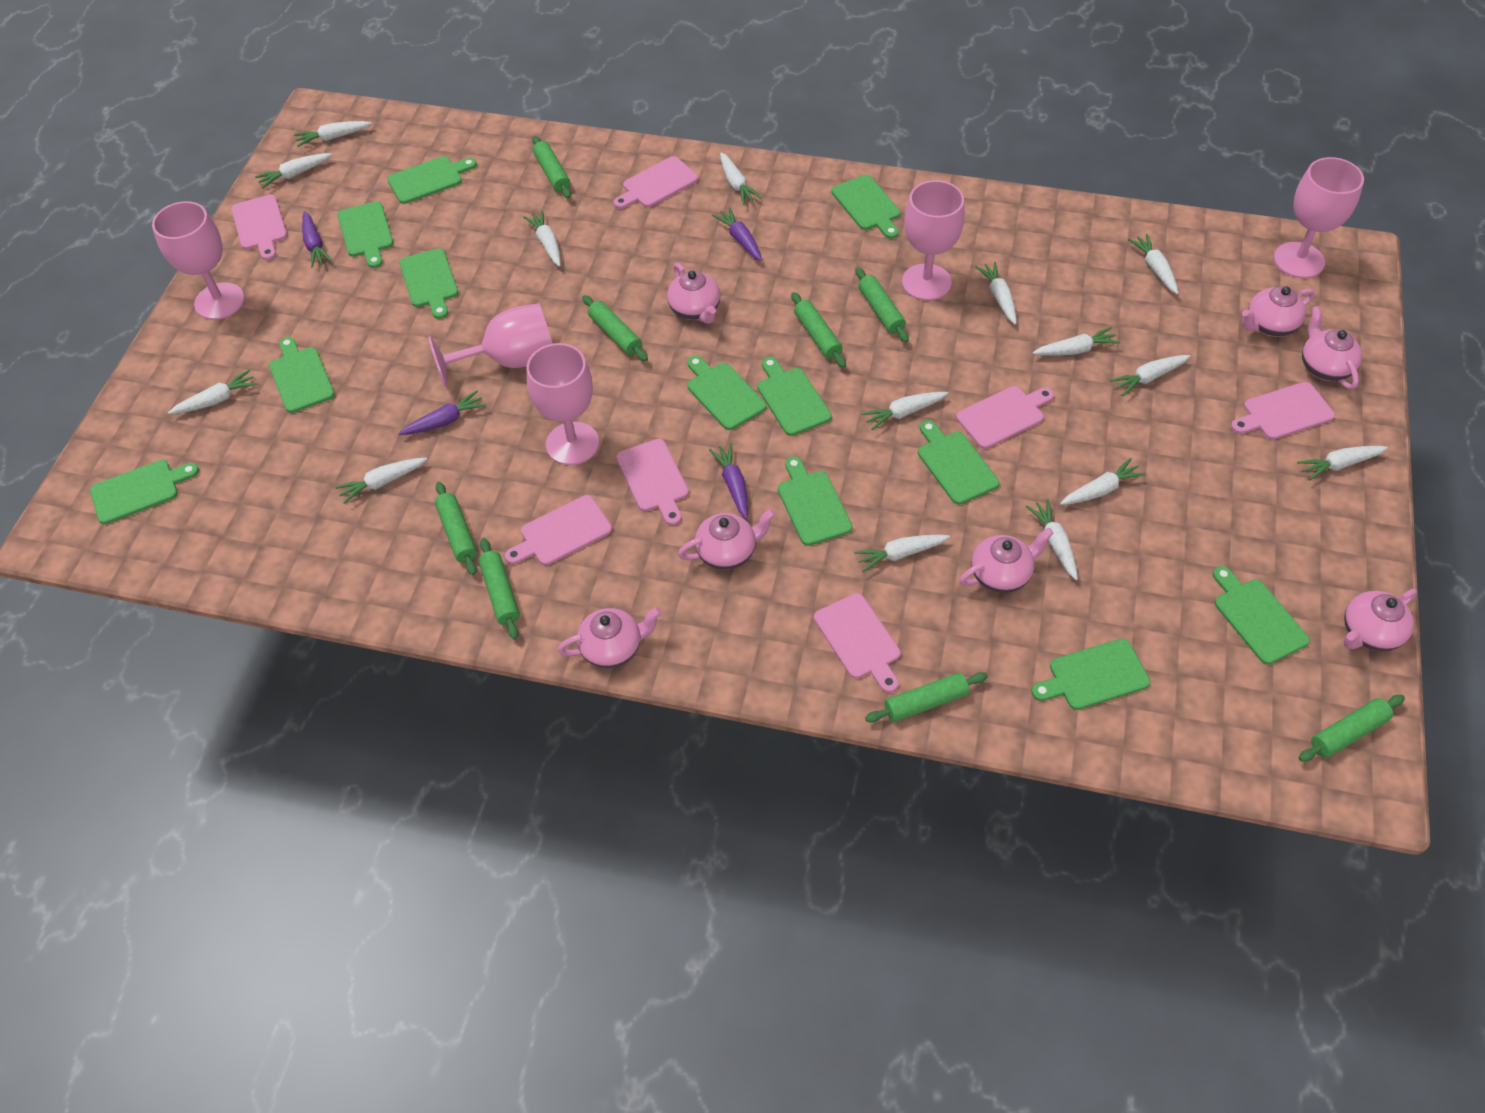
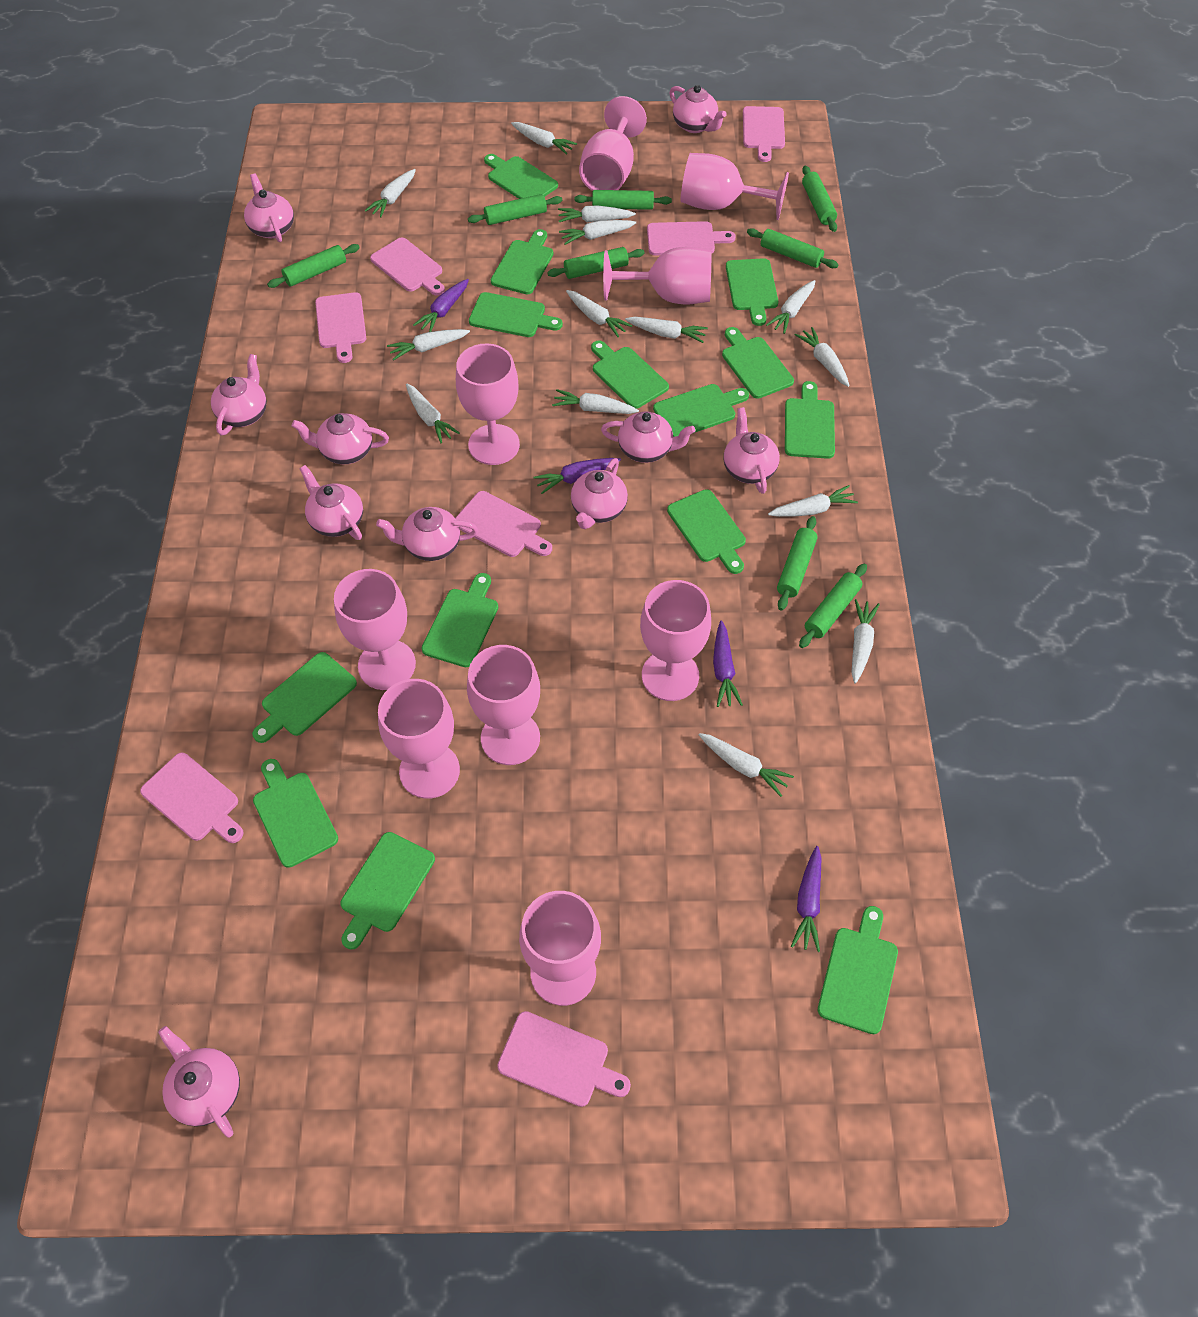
green cutting board: [90,460,199,524] [269,337,335,413] [337,201,393,268] [387,156,477,204] [399,248,458,319] [687,356,766,430] [757,357,832,436] [778,457,852,546] [832,175,900,239] [918,420,999,505] [1031,639,1150,710] [1213,566,1310,665] = 12 -> [252,652,357,743] [253,759,338,868] [340,832,435,950] [422,573,498,667] [469,292,563,337] [484,154,558,199] [491,229,553,294] [591,341,669,409] [653,384,749,437] [667,489,746,574] [722,327,794,399] [726,258,778,326] [785,381,835,459] [818,906,898,1034] = 14
pink goblet: [152,201,245,320] [428,303,553,387] [527,343,599,465] [902,180,965,301] [1274,157,1364,278] = 5 -> [334,569,416,690] [378,679,460,799] [456,343,520,465] [467,645,540,765] [519,891,601,1006] [579,96,647,191] [603,247,711,304] [640,580,711,701] [681,153,789,220] = 9
pink teapot: [558,607,661,668] [667,263,720,324] [678,509,775,570] [959,528,1054,593] [1242,286,1315,337] [1302,306,1362,390] [1344,589,1417,652] = 7 -> [158,1026,240,1138] [211,354,267,436] [244,174,294,242] [292,413,389,464] [300,465,363,540] [376,507,478,561] [571,458,628,529] [601,412,695,463] [669,85,727,133] [723,407,780,494] = 10
white carrot: [168,370,257,414] [255,153,332,188] [294,121,372,147] [335,458,427,504] [523,210,561,267] [720,153,762,205] [854,534,950,572] [862,392,948,430] [975,262,1016,324] [1026,499,1078,580] [1033,327,1120,356] [1060,458,1146,505] [1110,355,1191,396] [1128,234,1178,294] [1297,446,1388,480] = 15 -> [365,169,416,217] [387,329,470,360] [406,384,460,443] [511,122,577,155] [552,389,639,414] [558,205,636,222] [559,220,636,245] [566,290,632,337] [625,317,708,343] [699,733,794,797] [766,280,815,334] [768,485,858,517] [795,327,850,387] [851,599,880,683] = 14

